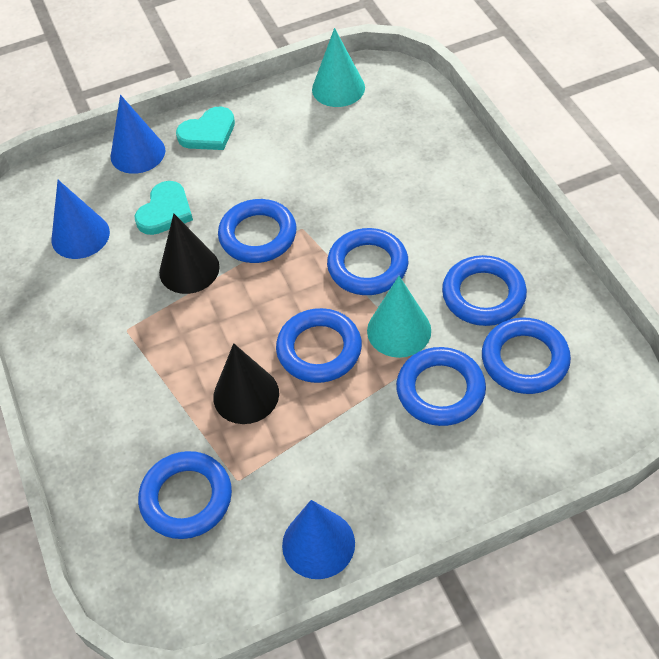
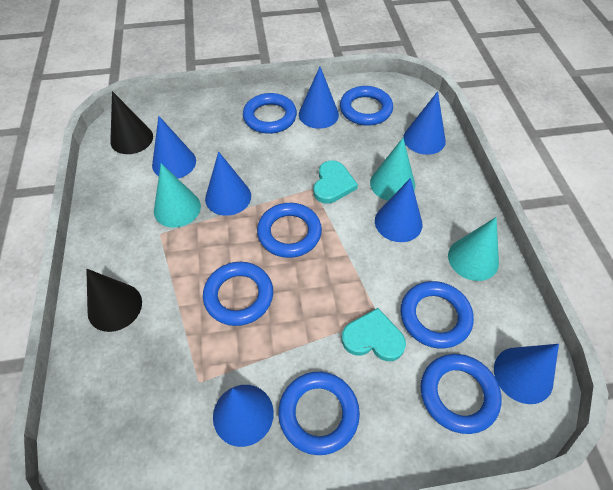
blue cone: [52,180,110,259] [111,95,165,174] [282,500,355,579] = 3 -> [152,116,196,179] [205,151,251,216] [213,385,274,447] [299,67,339,129] [375,178,422,242] [403,91,446,155] [494,344,559,404] = 7
turquoise cone: [312,28,365,107] [367,276,431,358] = 2 -> [154,163,201,227] [370,138,415,201] [448,217,499,281] = 3

